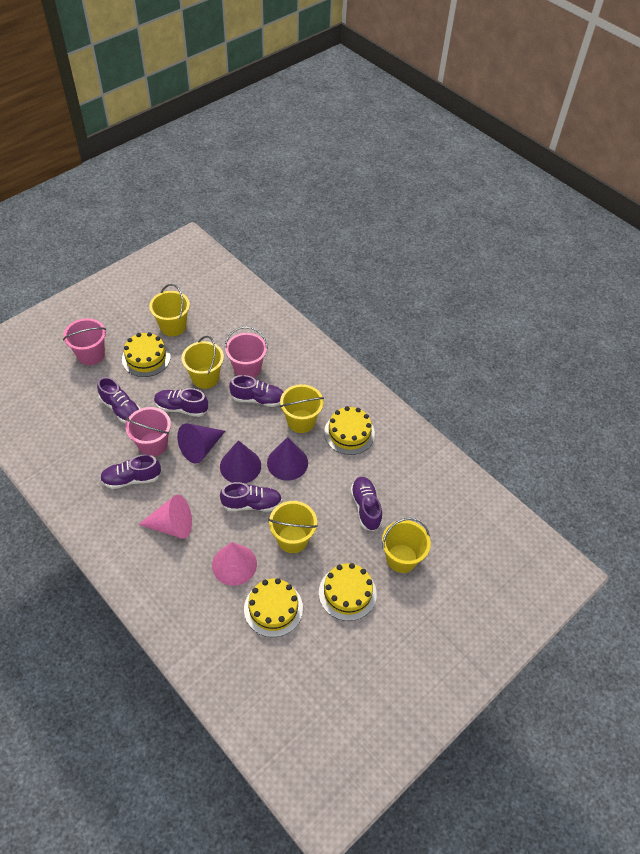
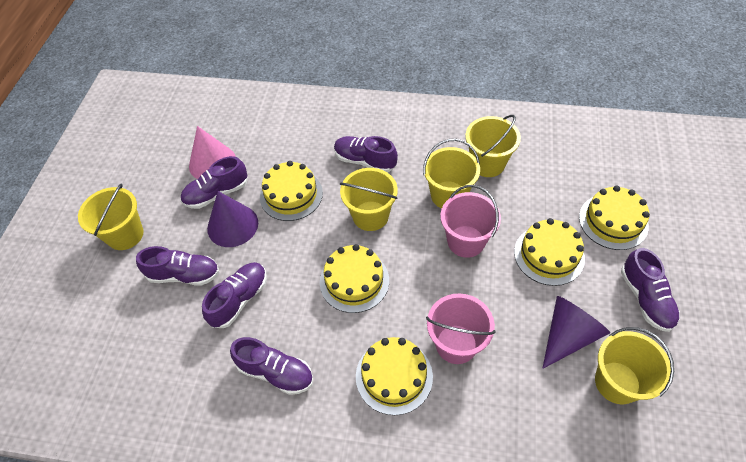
pink bucket: [63,318,106,365] [125,407,171,457] [225,326,268,378] = 3 -> [426,293,496,364] [440,185,501,258] = 2
pink cone: [138,495,192,539] [212,542,257,586] = 2 -> [189,126,236,179] = 1
purple cone: [177,423,225,464] [220,440,261,483] [267,437,308,481] = 3 -> [207,191,258,247] [542,296,610,369] = 2
yellow cake: [122,332,171,377] [244,578,303,637] [319,563,377,621] [324,406,375,455] = 4 -> [260,161,323,221] [320,244,389,313] [356,337,433,415] [514,218,585,286] [579,186,650,250] = 5

